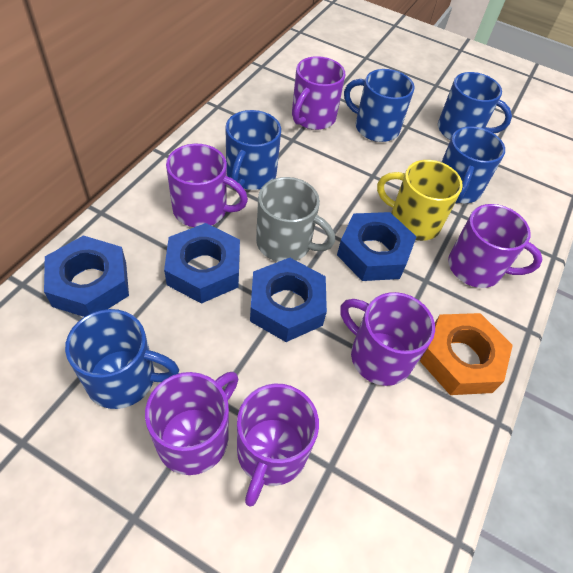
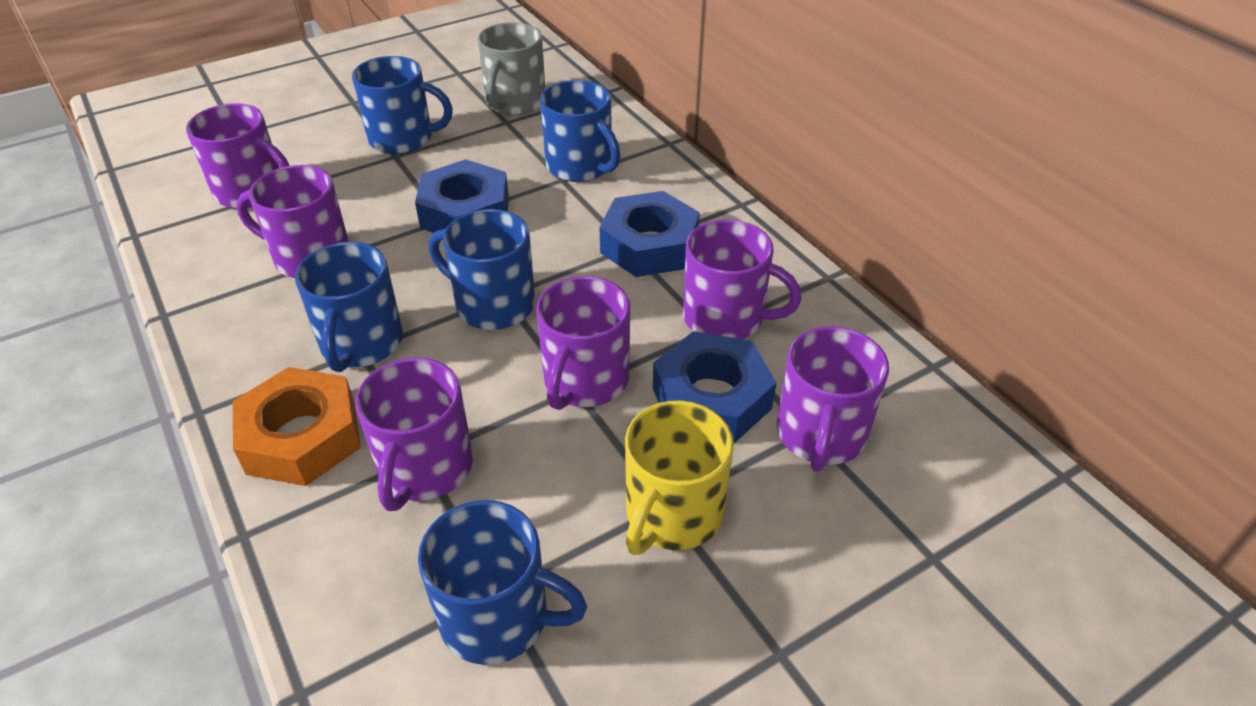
blue nut: [44,235,129,317] [164,223,240,304] [250,258,327,342] [337,212,417,281] = 4 -> [415,159,509,233] [600,191,700,277] [653,331,776,443] = 3

